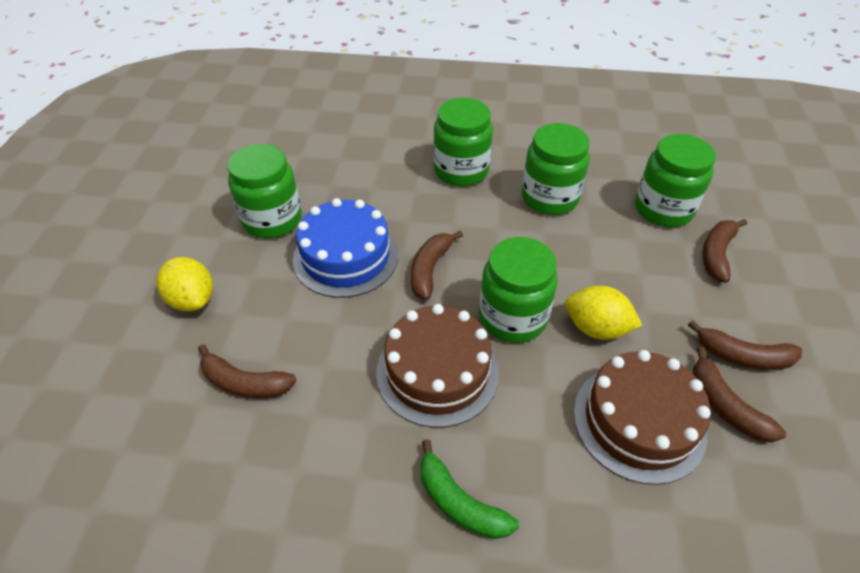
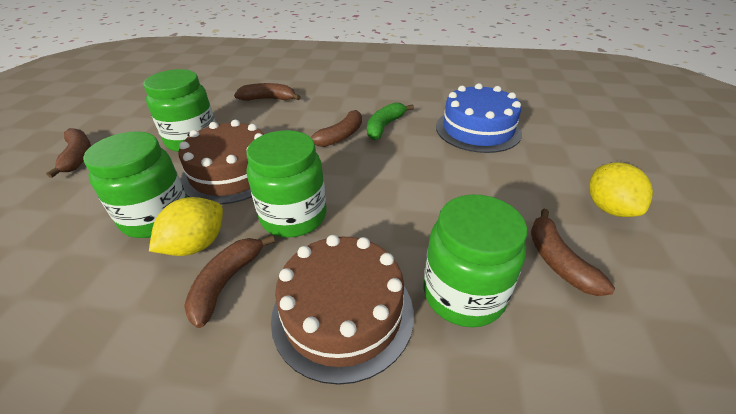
green jar: [227,144,302,238] [433,98,493,186] [479,237,558,343] [522,123,590,215] [635,134,716,227] = 5 -> [83,131,187,238] [143,69,215,152] [246,130,327,237] [424,195,527,327] = 4

